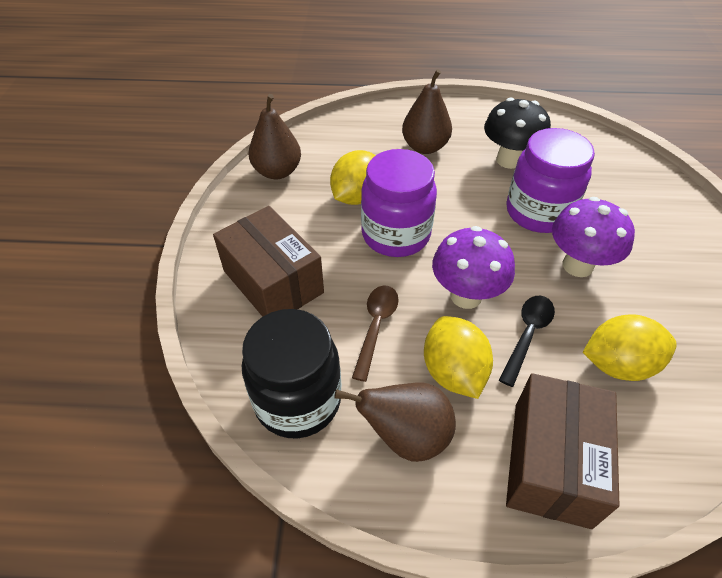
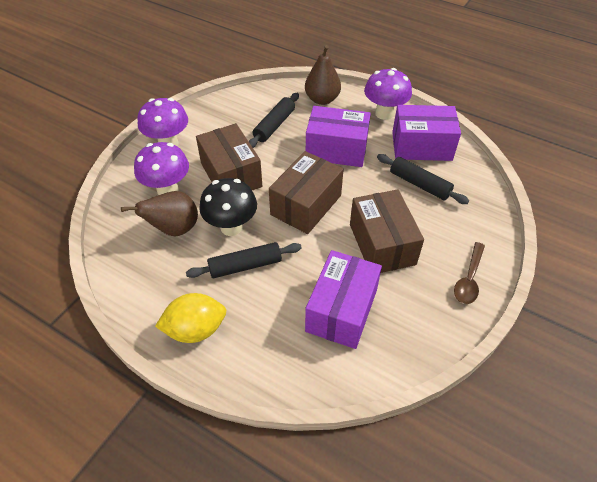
black jar: [242,309,341,438] = 1 -> none = 0
black rolling pin: none = 0 -> [186,242,302,278] [249,93,299,148] [377,154,469,204] = 3
black spoon: [499,296,555,387] = 1 -> none = 0
brown box: [213,206,324,317] [506,373,619,529] = 2 -> [196,123,262,190] [269,151,344,234] [350,189,424,273] = 3
brown pear: [249,94,301,179] [334,382,456,462] [402,69,452,154] = 3 -> [121,191,198,236] [305,45,341,105] = 2
purple box: none = 0 -> [305,250,382,349] [306,106,371,167] [392,105,461,161] = 3
purple jar: [361,149,437,257] [506,128,595,233] = 2 -> none = 0
purple mushroom: [432,226,515,309] [552,197,635,277] = 2 -> [134,142,189,195] [137,98,188,146] [364,68,412,120] = 3
yellow lemon: [330,150,376,205] [424,316,493,399] [583,314,677,381] = 3 -> [155,293,226,343] = 1

